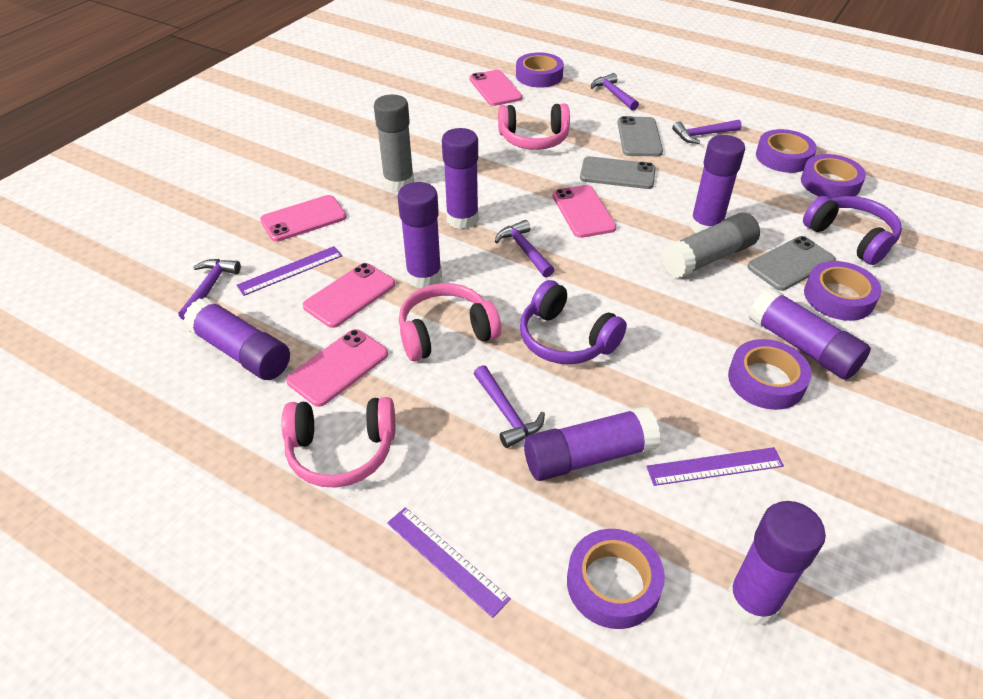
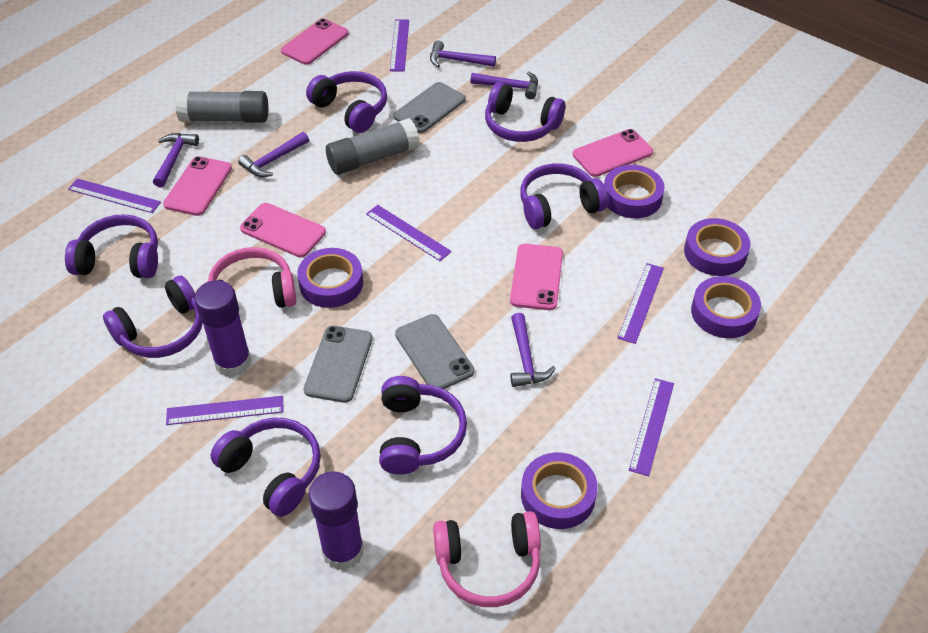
pink headphones: [281,397,395,488] [399,283,501,361] [498,103,570,150] = 3 -> [206,247,296,308] [433,511,541,607] = 2
purple glue stick: [183,297,290,380] [398,182,442,288] [442,128,479,229] [524,406,661,481] [690,135,745,233] [727,501,826,626] [749,287,871,380] = 7 -> [194,280,252,377] [308,471,364,570] = 2
purple headphones: [520,280,627,364] [803,196,902,265] = 2 -> [65,214,158,278] [103,276,203,358] [211,417,321,517] [306,71,387,133] [379,376,467,475] [485,82,565,142] [520,163,608,229] = 7
purple ruler: [236,246,342,296] [387,507,511,618] [646,447,784,486] = 3 -> [68,178,161,213] [166,396,284,425] [366,205,452,261] [390,19,409,72] [618,263,664,344] [629,378,674,476] = 6
purple tape: [516,52,564,88] [567,529,665,629] [728,339,812,410] [756,129,817,173] [801,154,866,199] [804,261,882,321] = 6 -> [297,248,363,308] [521,452,598,529] [604,165,665,218] [684,218,750,276] [691,276,761,338] = 5

